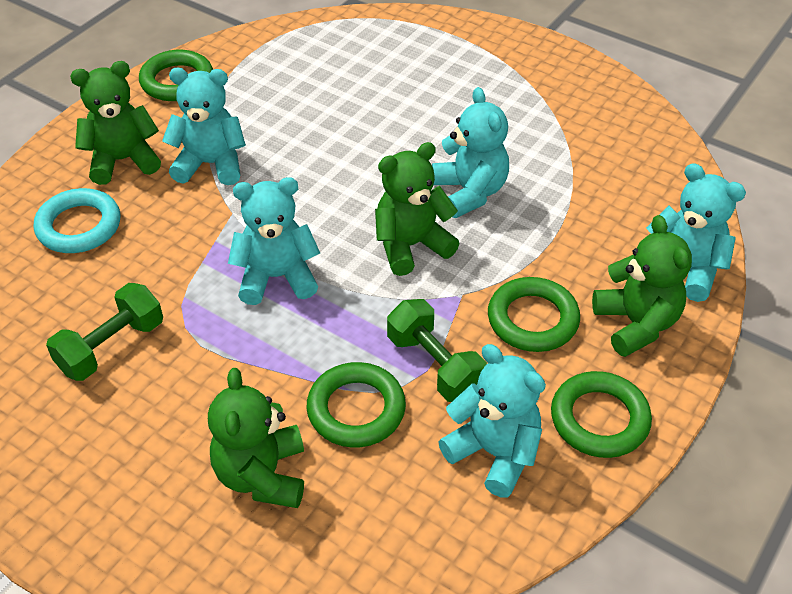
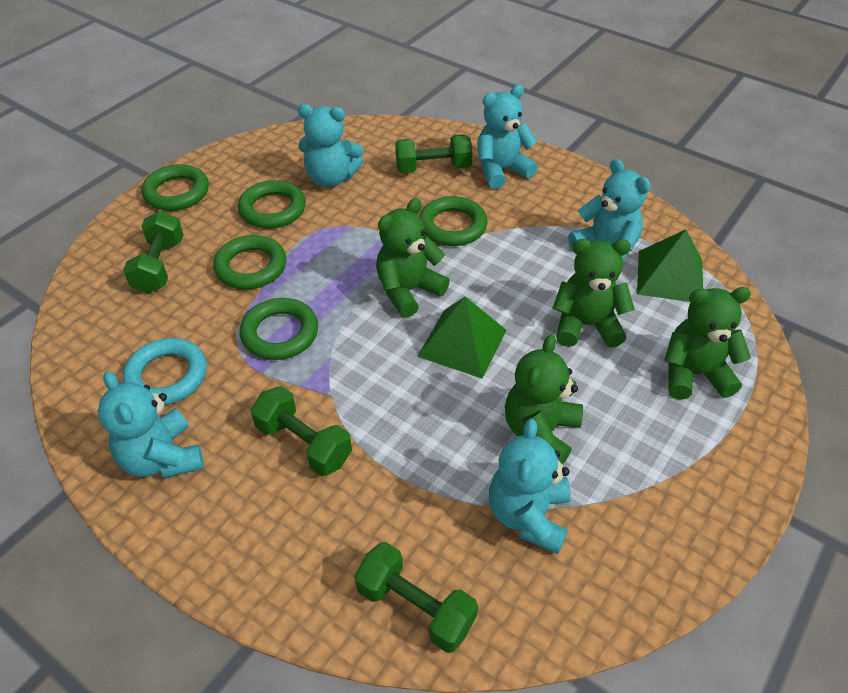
green dumbbell: [46,283,163,381] [387,299,487,402] = 2 -> [123,211,184,293] [251,386,352,476] [354,542,478,653] [395,134,472,173] = 4
green pyramid: none = 0 -> [417,296,506,379] [637,229,703,302] = 2
green ring: [139,50,213,101] [306,362,406,448] [488,277,580,352] [551,371,652,458] = 4 -> [142,164,209,211] [213,235,286,289] [238,180,306,229] [240,298,318,360] [419,196,487,246] = 5

